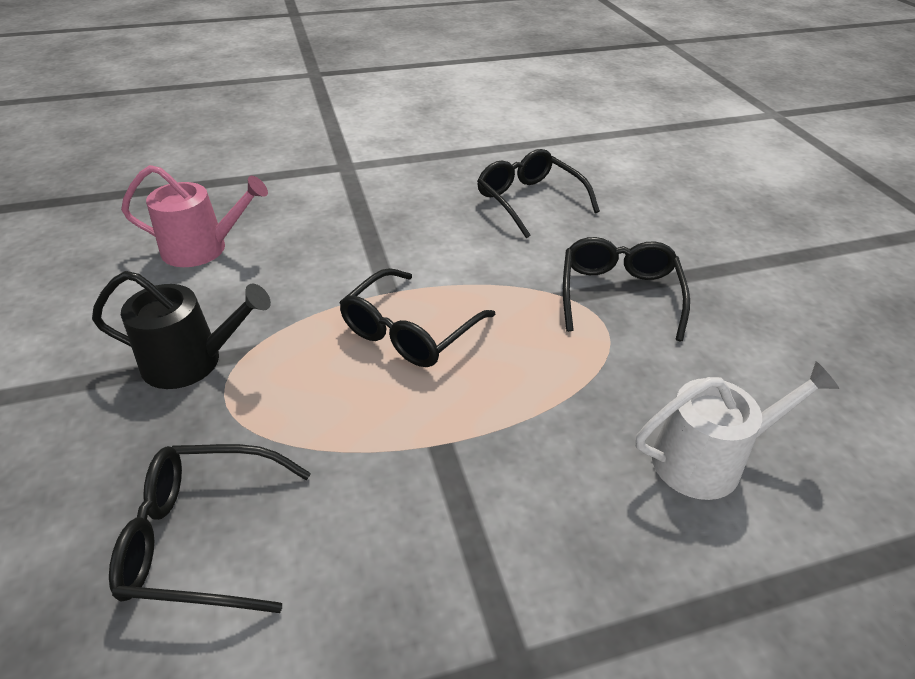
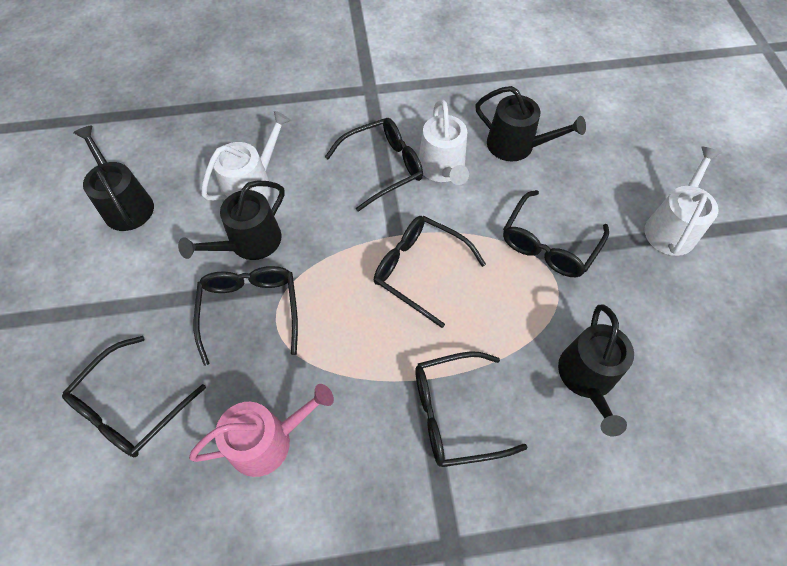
black glasses: [109,444,311,613] [339,268,495,367] [477,149,600,238] [563,237,690,341] = 4 -> [62,336,206,457] [194,266,298,366] [325,118,423,212] [374,216,486,328] [415,351,528,467] [503,190,609,277] = 6
black watering can: [92,271,271,389] = 1 -> [73,126,154,231] [178,180,285,260] [475,86,586,162] [558,304,634,436] = 4
white watering can: [636,361,839,500] = 1 -> [201,111,291,201] [419,100,469,185] [644,147,722,256] = 3

